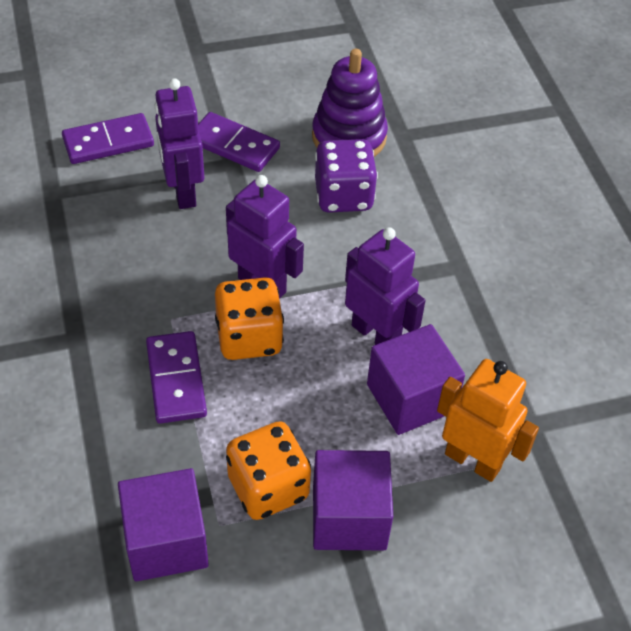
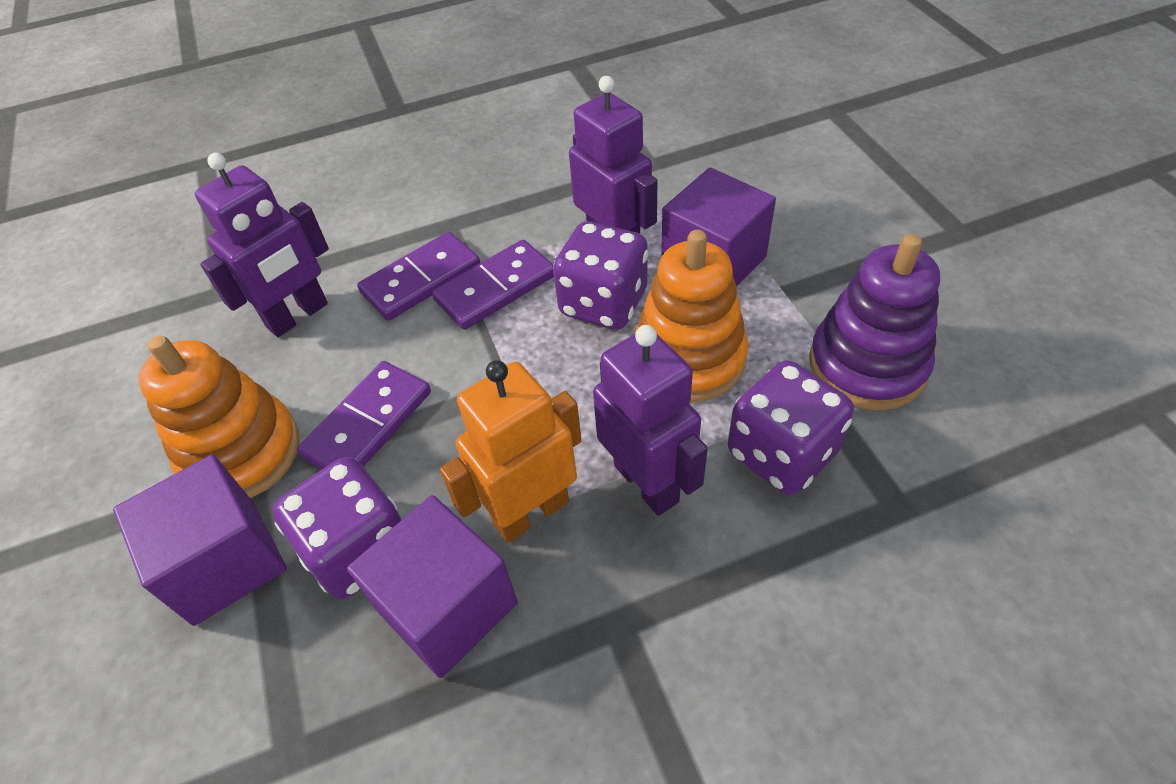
orange dice: [215,277,284,360] [226,421,311,520] = 2 -> none = 0
orange stacking toy: none = 0 -> [138,335,300,498] [635,230,748,403] = 2
purple dice: [315,139,378,213] = 1 -> [272,457,402,599] [553,221,648,330] [728,360,854,495] = 3

